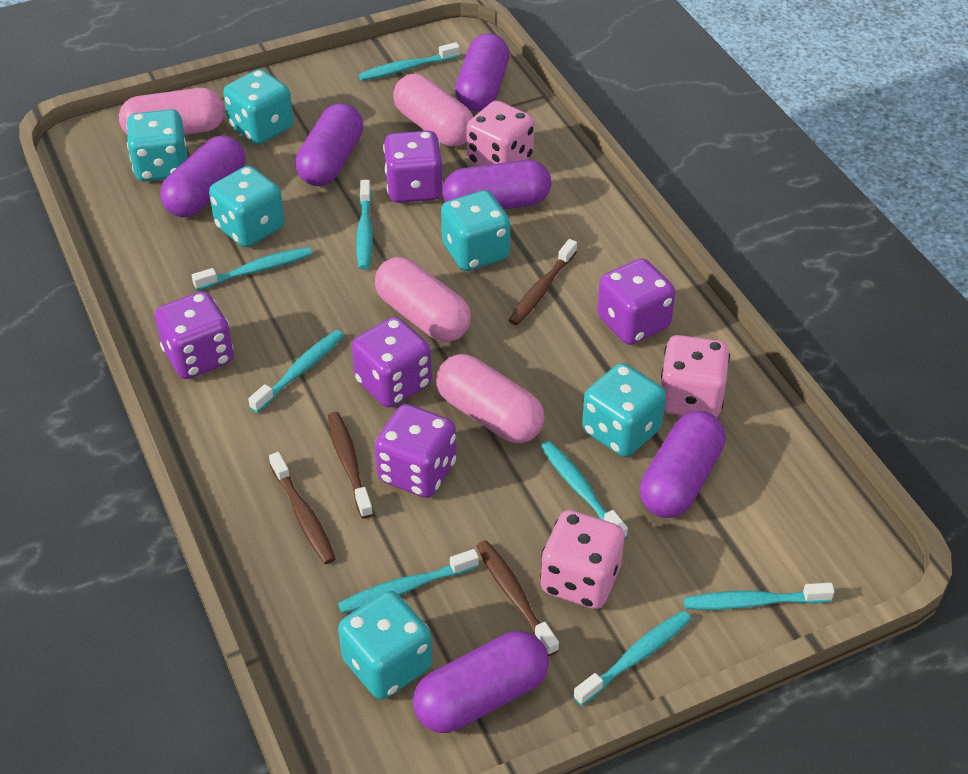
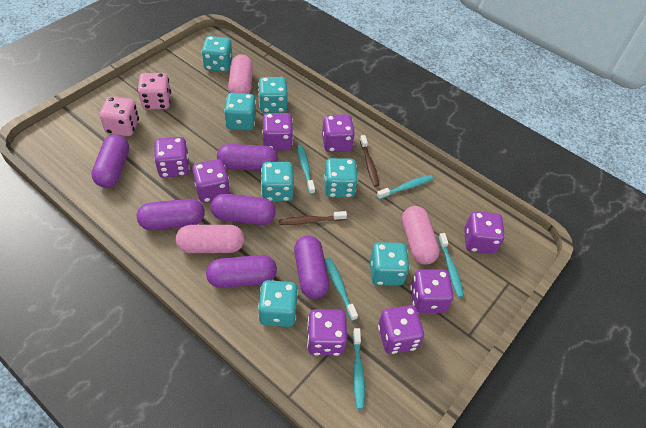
brown toothbrush: [269,452,336,564] [328,412,373,519] [477,540,559,656] [509,239,577,325] = 4 -> [279,211,347,225] [360,135,379,187] = 2
pink capsule: [119,88,225,135] [375,257,471,342] [393,74,473,147] [436,354,545,443] = 4 -> [176,225,245,253] [228,54,253,94] [402,206,440,265] = 3
pink dice: [466,101,534,166] [540,510,624,609] [661,335,730,418] = 3 -> [100,96,139,136] [137,73,171,110] = 2
purple dice: [155,291,234,379] [352,317,432,408] [375,404,456,498] [383,131,443,203] [597,258,675,345] = 5 -> [154,137,190,178] [192,159,230,203] [262,113,293,150] [307,309,347,356] [322,114,355,152] [378,305,424,354] [410,269,454,313] [464,211,505,254] = 8
turquoise dice: [126,109,188,182] [209,166,285,247] [223,69,294,145] [338,591,432,700] [441,190,510,271] [582,363,666,457] = 6 -> [202,36,232,72] [224,93,256,131] [258,77,288,113] [258,280,298,327] [261,162,294,202] [324,158,358,198] [370,242,410,286] = 7
turquoise toothbrush: [192,247,312,290] [248,330,344,413] [338,549,479,614] [356,180,373,270] [359,42,460,81] [541,441,628,539] [573,611,692,706] [684,583,835,610] = 8 -> [297,145,315,195] [325,257,358,321] [353,328,365,409] [376,175,433,199] [438,233,464,298] = 5

